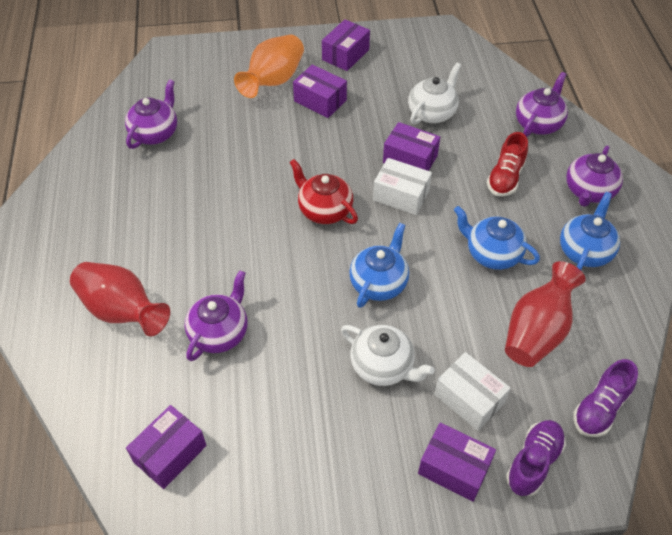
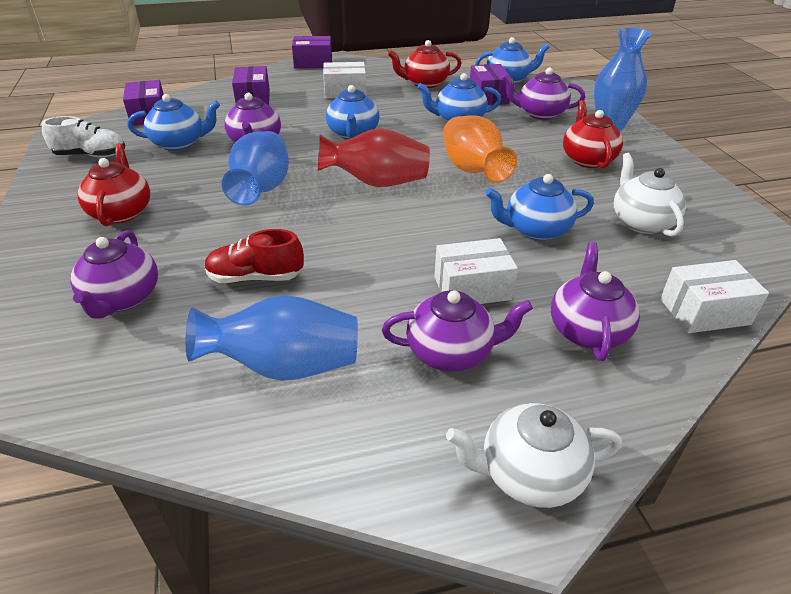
blue teapot: [349,223,409,308] [454,206,540,270] [560,192,620,270] = 3 -> [127,94,220,151] [326,85,380,140] [417,73,501,122] [475,37,550,84] [485,174,594,241] = 5
blue vase: none = 0 -> [185,295,358,381] [222,131,289,206] [594,27,651,131] = 3
purple box: [126,405,207,489] [293,65,347,118] [322,19,370,71] [383,122,440,171] [418,423,496,502] = 5 -> [123,80,164,126] [232,66,270,105] [292,36,332,68] [470,64,510,105] = 4
purple shoe: [506,420,566,496] [573,359,638,437] = 2 -> none = 0
purple teapot: [125,79,177,149] [185,270,247,361] [516,72,568,137] [566,145,623,207] = 4 -> [71,230,158,319] [225,93,281,142] [382,290,533,372] [502,68,585,120] [551,242,640,361] = 5
red teapot: [289,159,358,224] = 1 -> [78,143,150,226] [388,40,462,88] [563,100,623,168] = 3
red vase: [70,262,170,336] [505,261,585,367] = 2 -> [318,128,430,187] = 1
white box: [373,158,432,215] [434,352,511,431] = 2 -> [323,62,366,98] [434,238,518,304] [660,260,769,333] = 3
white shoe: none = 0 -> [42,116,125,157] = 1

